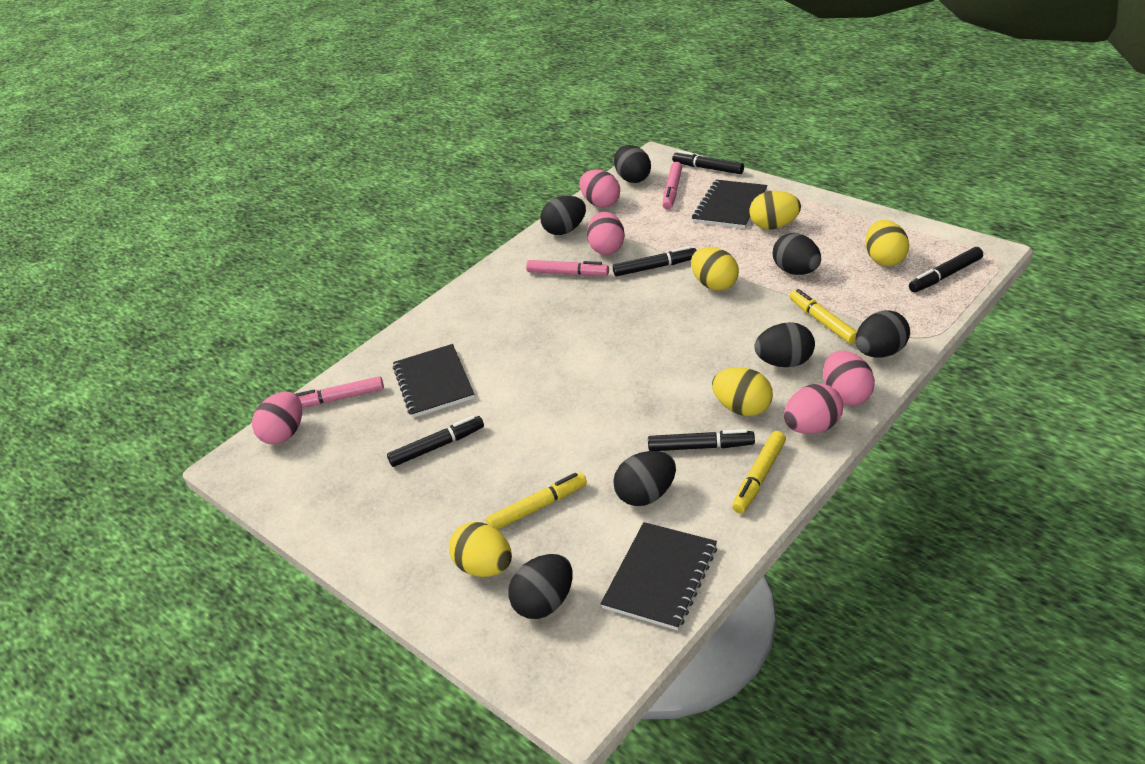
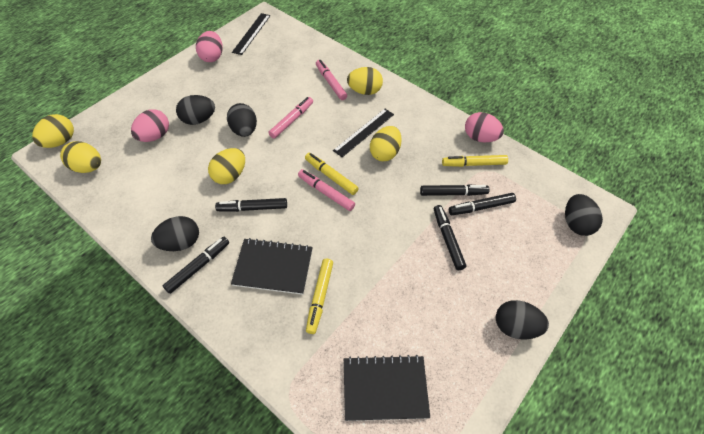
black egg: [508,554,572,619] [540,196,586,235] [613,451,676,506] [614,145,651,183] [754,322,815,367] [773,233,821,275] [856,310,910,358] = 7 -> [151,216,199,251] [176,95,215,125] [227,103,257,137] [496,300,549,340] [565,194,603,236] = 5
black notebook: [393,344,475,418] [601,522,717,630] [692,180,768,229] = 3 -> [231,238,313,295] [344,355,430,421] = 2
black ruler: none = 0 -> [232,13,271,55] [333,109,394,157] = 2
pink egg: [252,392,302,444] [580,170,620,208] [587,212,625,255] [784,383,843,434] [823,351,875,405] = 5 -> [131,109,169,142] [196,31,223,62] [465,112,504,142] = 3

